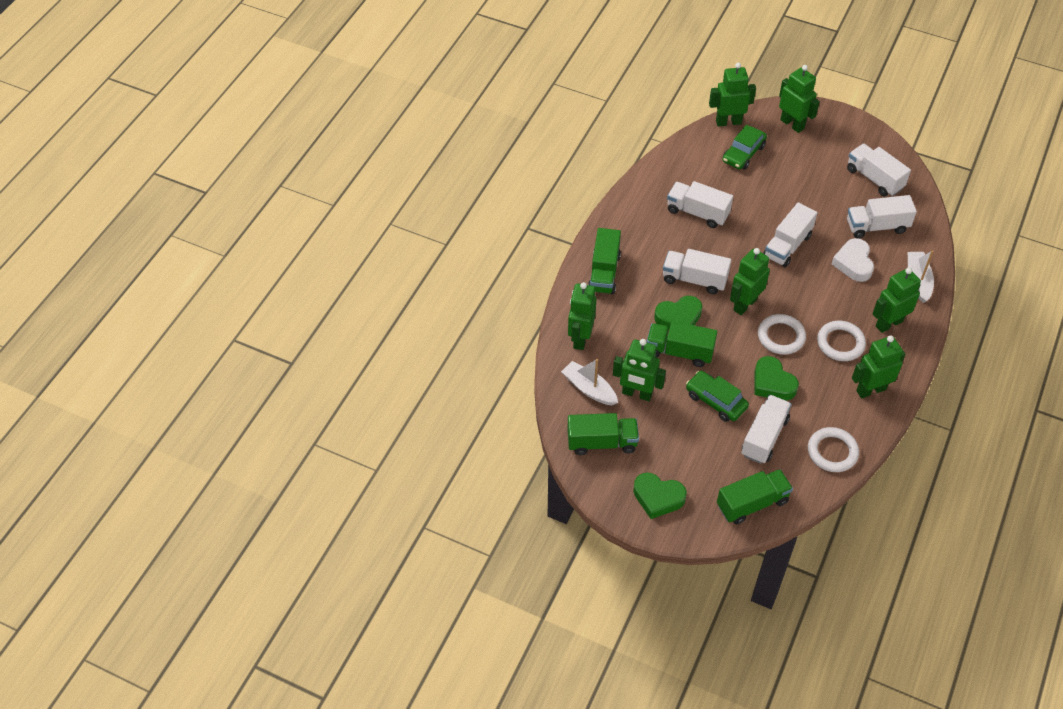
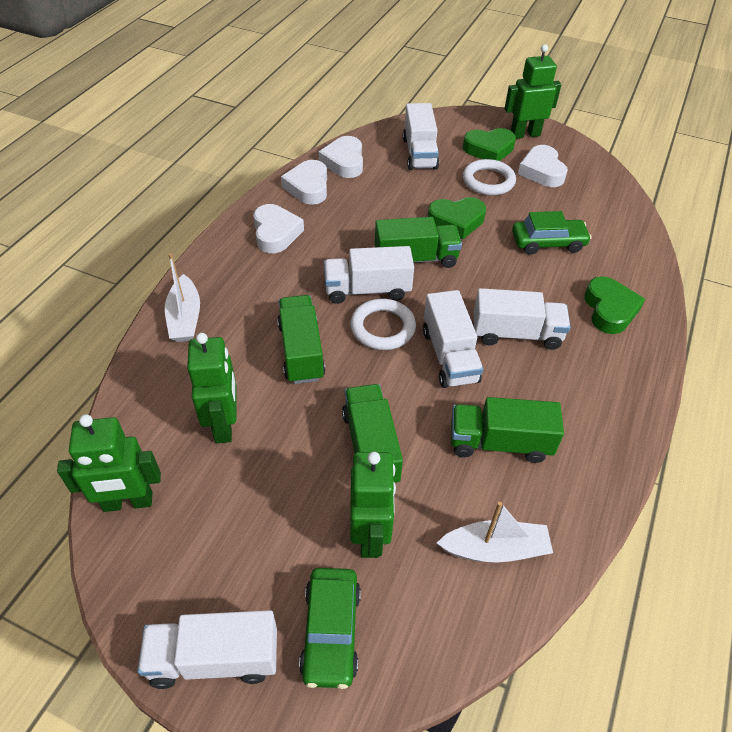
green robot: [568,282,596,350] [613,339,666,401] [709,63,756,127] [730,248,770,315] [779,65,820,133] [852,335,906,398] [873,267,921,333] = 7 -> [57,414,161,512] [187,333,236,443] [350,452,396,558] [505,44,561,139] = 4
white heart: [832,238,874,282] = 1 -> [253,204,304,253] [281,160,327,205] [319,136,363,178] [518,145,568,187] = 4
white ring: [758,314,806,355] [808,427,859,472] [817,321,866,361] = 3 -> [350,299,416,350] [463,159,516,196] = 2
white truck: [663,249,731,294] [667,181,733,228] [741,395,792,464] [763,202,817,267] [847,143,911,196] [847,195,917,238] = 6 -> [138,610,277,689] [324,246,414,304] [403,103,439,170] [423,290,483,388] [473,288,571,350] = 5

